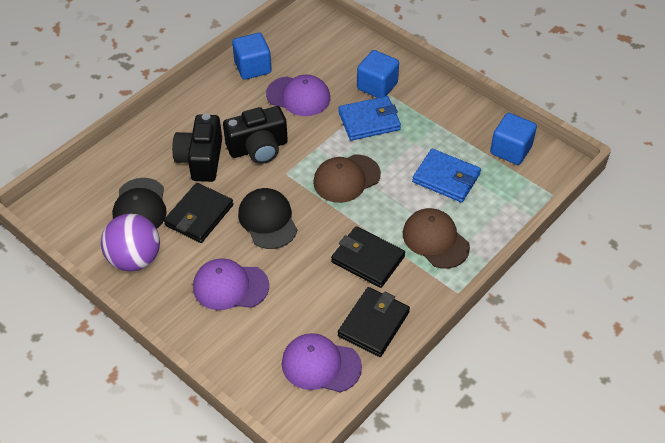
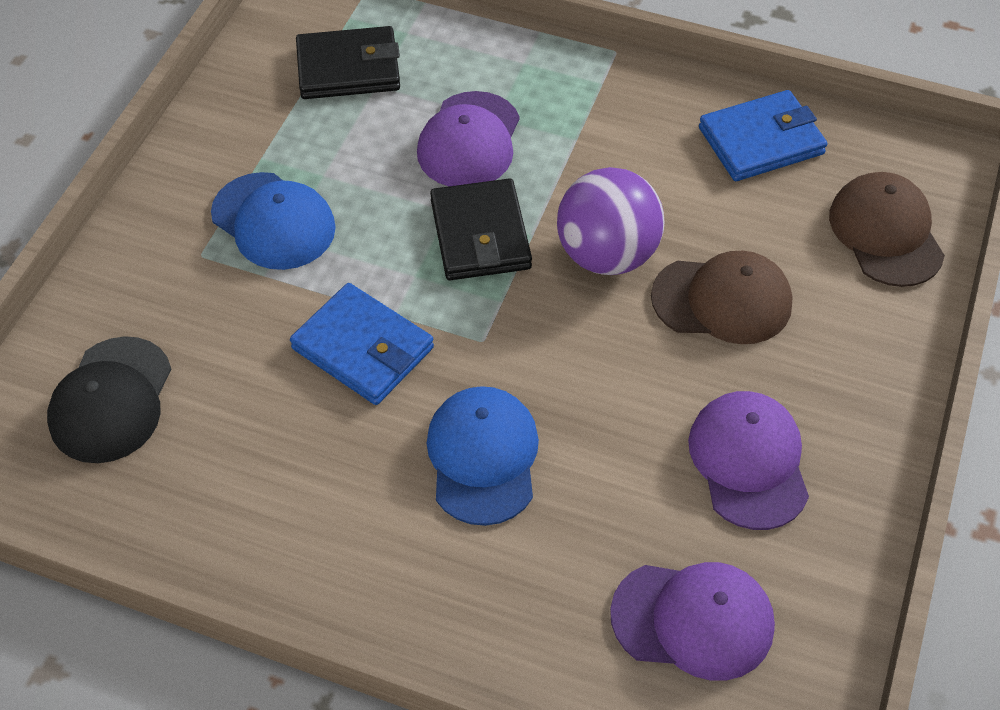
black camera: [172,114,222,182] [223,106,288,164] = 2 -> none = 0
black cap: [112,178,167,229] [238,188,297,249] = 2 -> [47,336,172,463] = 1
black wallet: [164,183,233,243] [331,226,405,288] [338,287,410,357] = 3 -> [296,26,400,99] [430,178,532,280] = 2
blue cap: none = 0 -> [211,172,336,270] [427,386,539,526] = 2
blue cube: [232,33,272,80] [357,50,399,98] [490,113,537,165] = 3 -> none = 0

